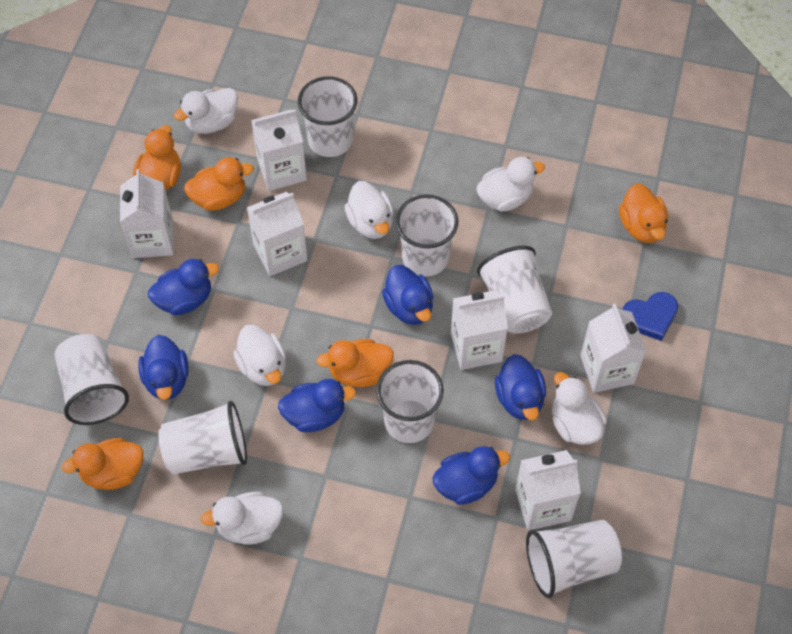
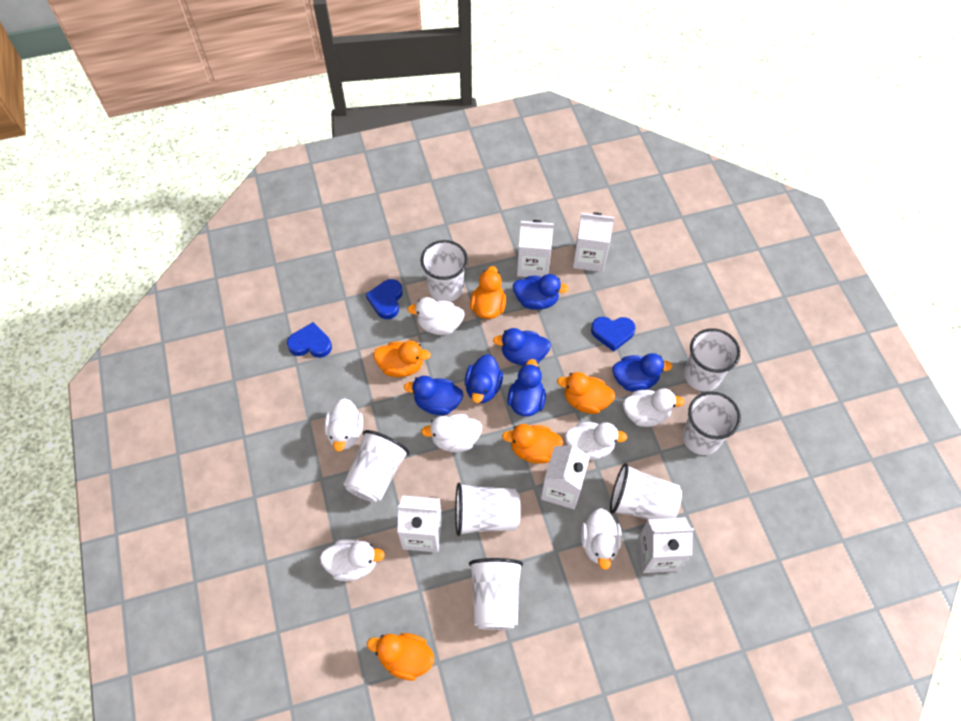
blue heart: [622,292,678,341] = 1 -> [287,322,332,358] [366,279,403,319] [591,317,636,352] = 3
white carton: [120,169,174,258] [247,192,308,276] [251,109,307,191] [451,290,508,370] [515,450,581,531] [580,304,646,393] = 6 -> [397,495,442,553] [517,220,554,277] [541,443,590,509] [573,212,614,272] [638,517,694,573] = 5
white duck: [174,88,238,134] [200,492,284,545] [233,325,286,386] [345,181,394,239] [476,157,545,211] [552,372,607,445] = 6 -> [320,539,385,581] [324,398,363,452] [407,297,465,335] [421,414,482,452] [565,422,627,460] [581,508,622,570] [623,388,685,427] = 7

